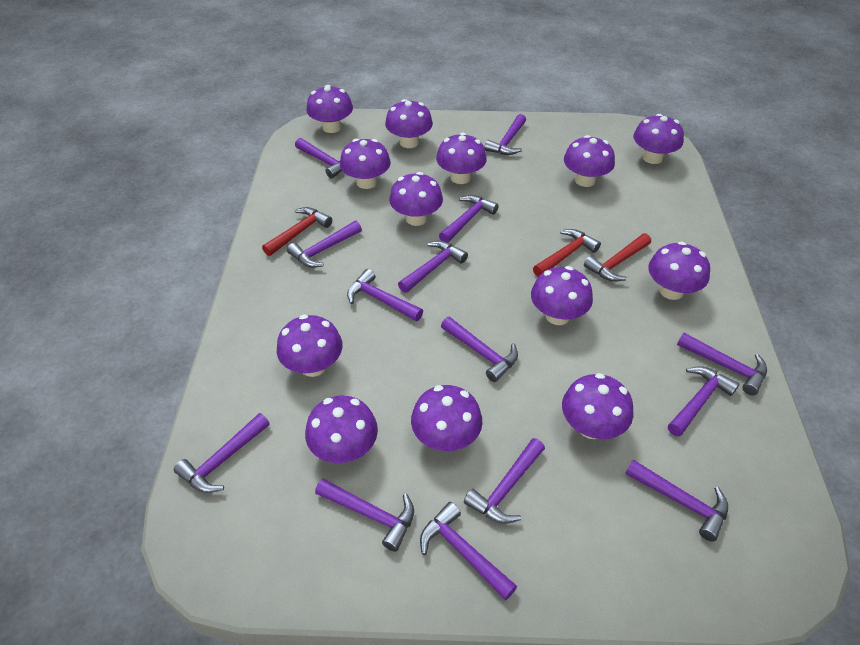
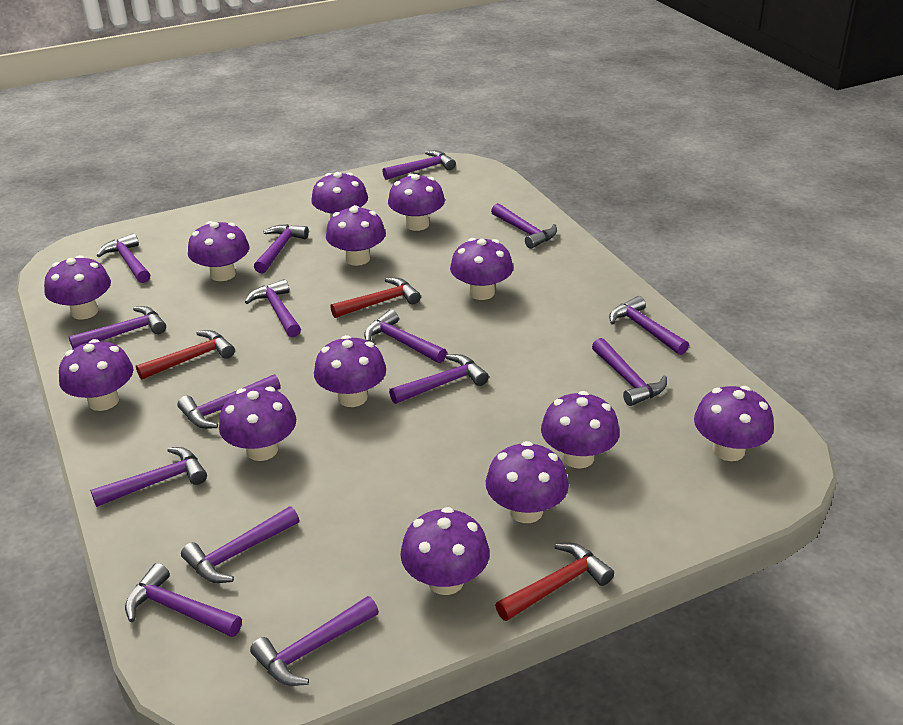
purple hammer: [174,413,270,493] [287,221,362,268] [295,138,342,179] [315,479,414,552] [347,269,423,321] [398,241,468,293] [420,502,517,600] [439,195,499,242] [441,317,518,382] [464,438,545,524] [484,114,526,155] [625,459,728,542] [668,366,739,437] [677,333,767,396] = 14 -> [69,306,166,349] [90,447,207,507] [96,233,150,283] [125,563,242,637] [177,374,281,429] [181,506,299,583] [245,279,301,338] [250,596,379,686] [254,224,309,273] [364,310,447,363] [382,151,456,180] [389,354,489,404] [491,203,557,249] [592,338,667,406] [609,296,689,355] = 15

